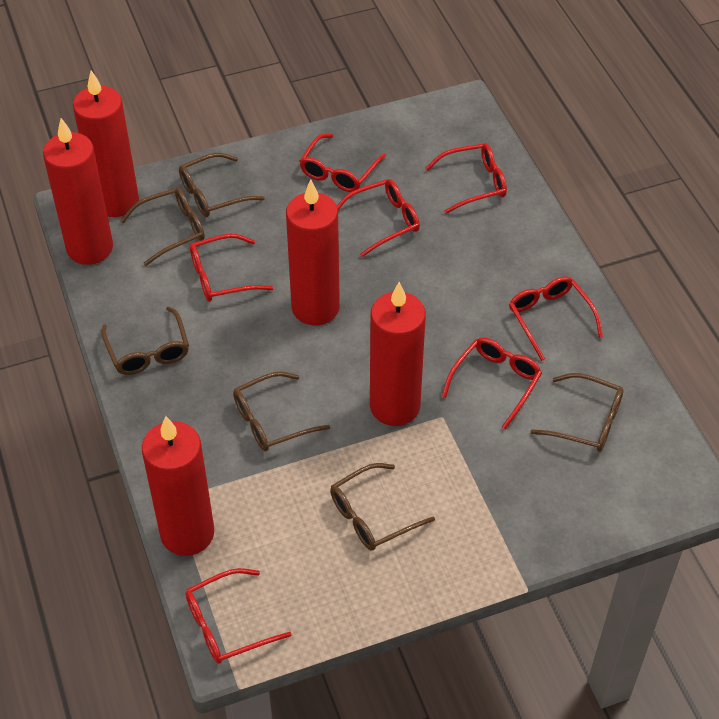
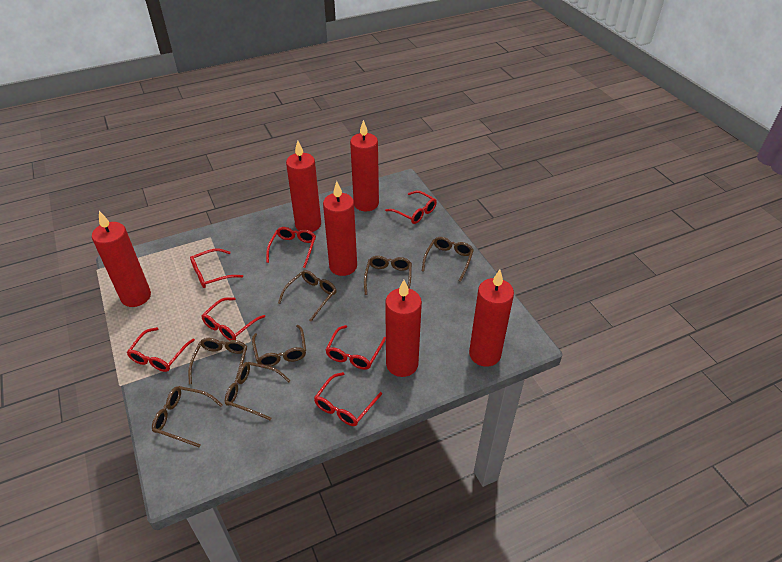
brown glasses: [101,307,189,375] [120,188,205,266] [179,153,265,217] [233,372,330,451] [330,463,435,551] [530,373,624,452] = 6 -> [152,386,223,448] [188,338,247,384] [225,362,290,420] [252,325,306,367] [278,270,336,322] [364,256,412,295] [422,237,474,282] = 7
red candle: [43,118,113,265] [73,70,139,217] [142,416,214,556] [286,179,340,325] [370,282,426,426] = 5 -> [92,211,151,307] [286,140,321,232] [323,181,357,276] [350,120,379,211] [385,280,422,377] [469,270,514,367] = 6

